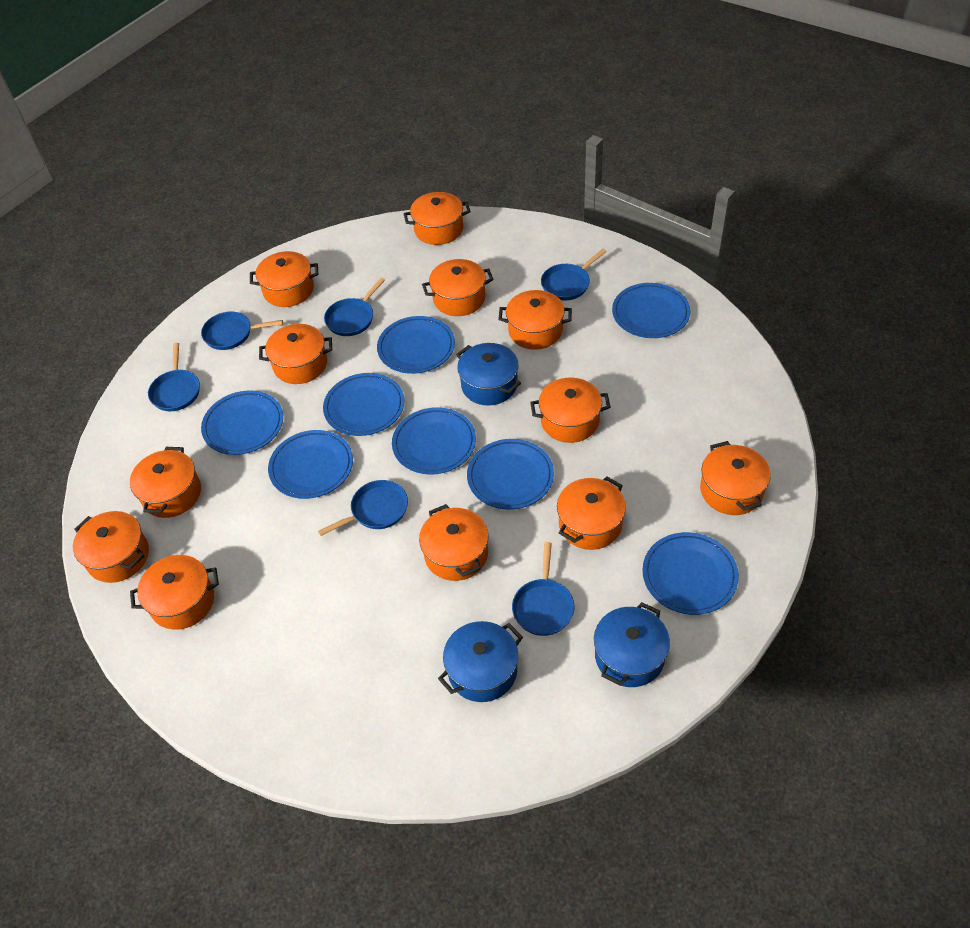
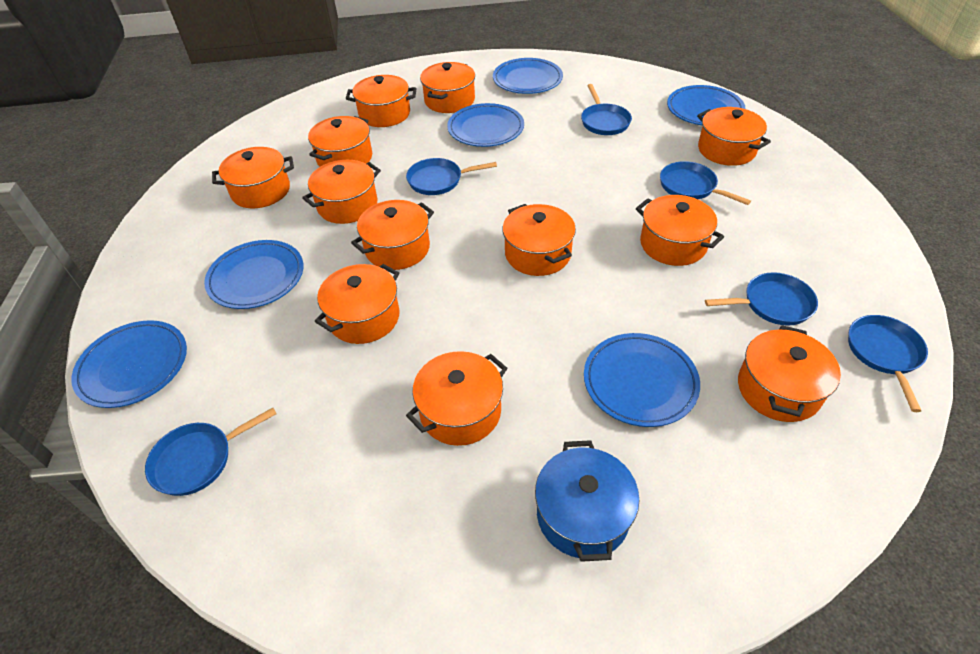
blue plate: [201,390,283,455] [268,430,353,499] [323,373,404,436] [377,316,455,374] [392,407,476,475] [467,439,554,510] [612,283,690,338] [642,532,739,615] = 8 -> [71,320,187,408] [204,240,304,309] [447,103,524,147] [493,58,563,94] [584,333,700,427] [667,85,745,126] = 6
blue pot: [438,621,523,702] [456,343,521,405] [594,602,670,687] = 3 -> [535,440,640,562] = 1

